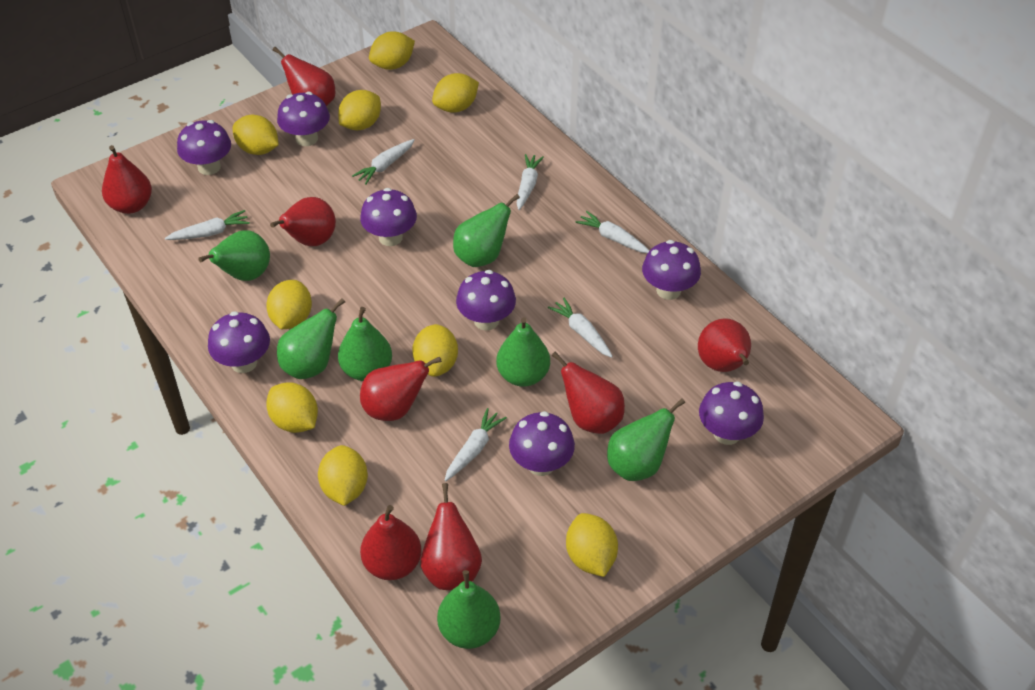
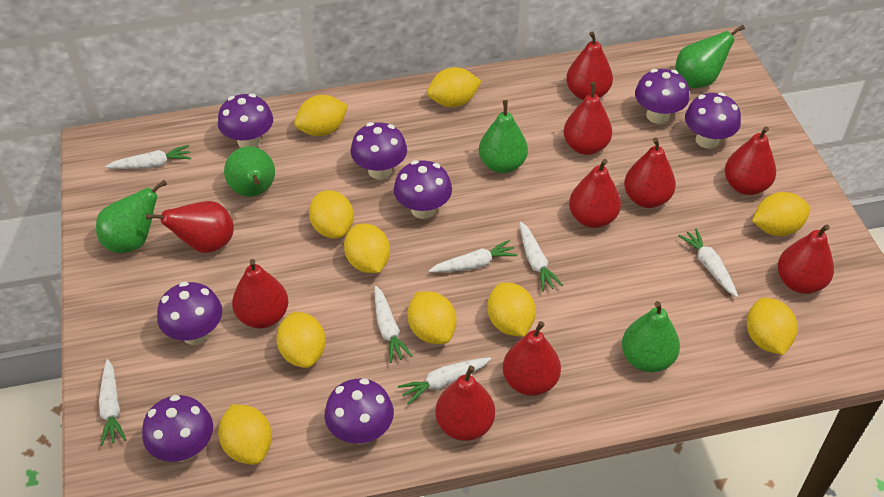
green pear: [198,230,270,281] [277,298,345,379] [338,307,392,381] [437,570,501,649] [453,194,520,267] [496,317,550,387] [607,398,685,481] = 7 -> [96,180,167,253] [224,146,275,197] [479,100,528,173] [622,301,680,372] [675,25,745,88] = 5
red pear: [102,145,152,214] [270,197,336,246] [273,47,335,106] [360,356,442,421] [360,505,422,580] [420,483,482,590] [552,351,625,434] [698,318,751,372] = 8 -> [146,201,234,253] [232,259,288,329] [435,365,495,441] [503,321,561,396] [563,82,612,155] [566,31,613,100] [569,159,621,228] [624,138,676,208] [725,126,776,195] [778,224,834,294] = 10
white carrot: [165,210,250,240] [352,139,415,185] [444,408,507,481] [517,154,544,210] [548,298,613,358] [575,211,649,253] = 6 -> [99,359,126,446] [105,145,191,169] [374,286,413,363] [398,357,491,405] [429,240,518,273] [520,222,563,291] [678,228,738,297] = 7
yellow lemon: [233,115,279,155] [266,280,312,329] [266,383,318,433] [318,445,368,506] [338,90,381,130] [369,31,415,70] [412,324,458,377] [432,73,479,113] [566,513,618,577] = 9 -> [218,404,272,465] [276,311,326,368] [294,95,348,136] [309,190,354,238] [344,223,390,273] [408,291,457,344] [427,67,481,107] [487,282,536,337] [747,297,797,355] [752,192,810,236] = 10

